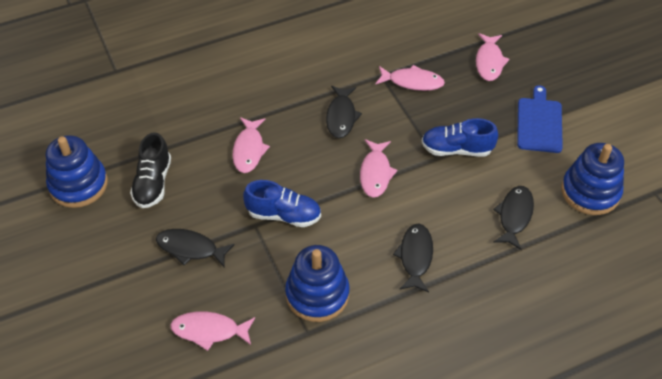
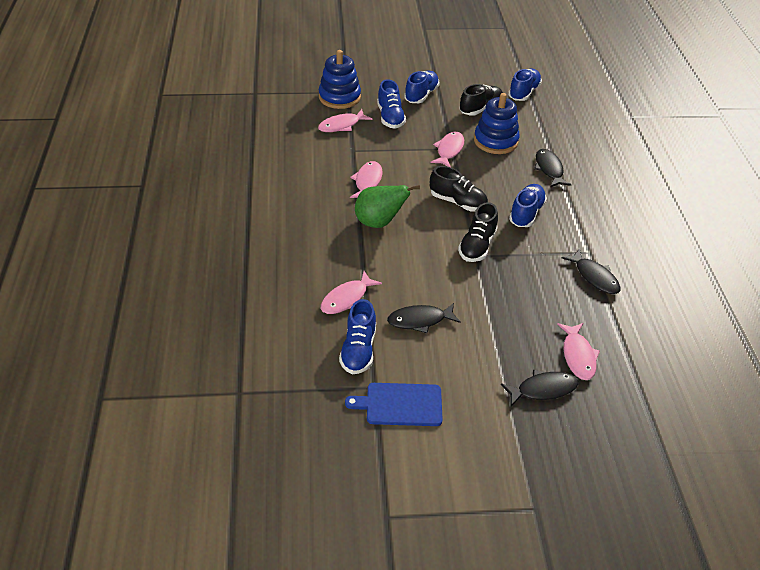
black shoe: [130,132,171,208] = 1 -> [430,166,488,212] [458,202,498,262] [460,84,503,116] = 3
blue shoe: [243,180,321,227] [422,118,498,157] = 2 -> [339,299,376,374] [377,79,406,129] [404,71,439,103] [508,69,542,101] [509,184,547,227] = 5
blue stacking toy: [46,135,108,208] [285,245,349,322] [561,143,624,215] = 3 -> [319,50,361,109] [474,93,520,154] = 2
green pear: none = 0 -> [355,185,420,228] = 1

